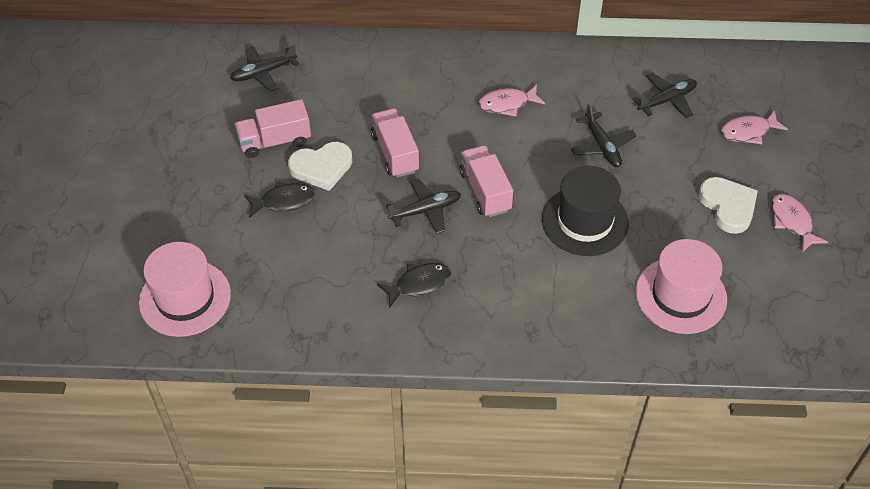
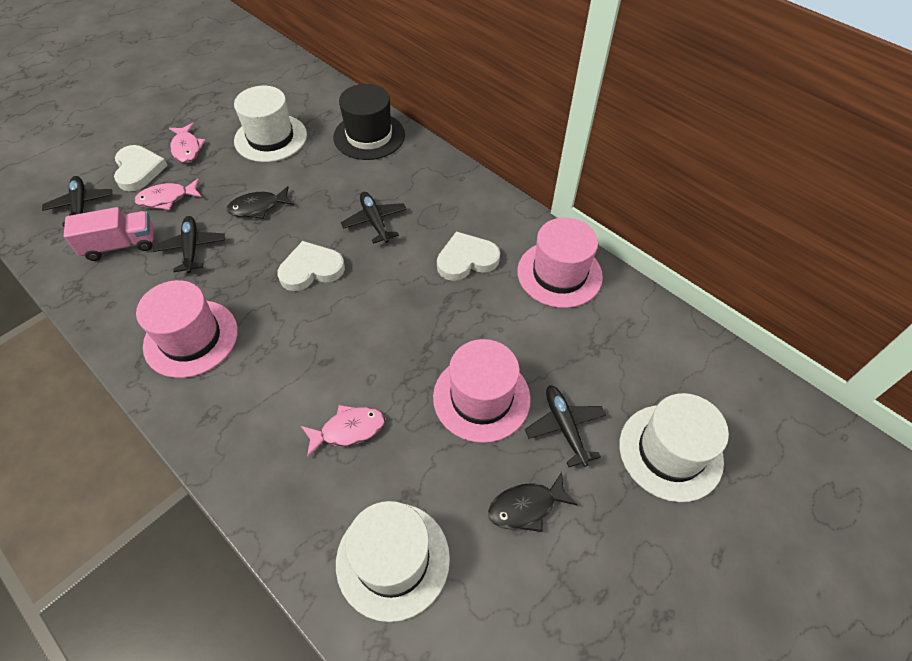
pink hat: [139,242,231,337] [635,239,727,334] = 2 -> [136,280,238,378] [433,339,531,443] [517,218,603,308] = 3
pink truck: [234,99,311,158] [371,108,419,178] [460,145,513,217] = 3 -> [64,207,153,261] = 1
white hat: none = 0 -> [234,86,307,162] [336,501,450,622] [619,393,729,502] = 3
white heart: [288,142,352,191] [698,177,758,234] = 2 -> [114,145,168,191] [277,241,345,291] [437,231,500,281] = 3

